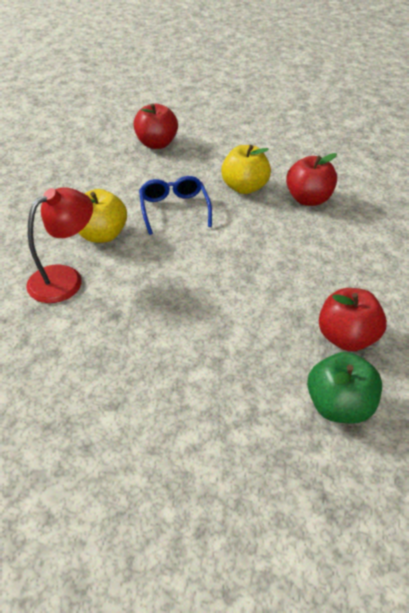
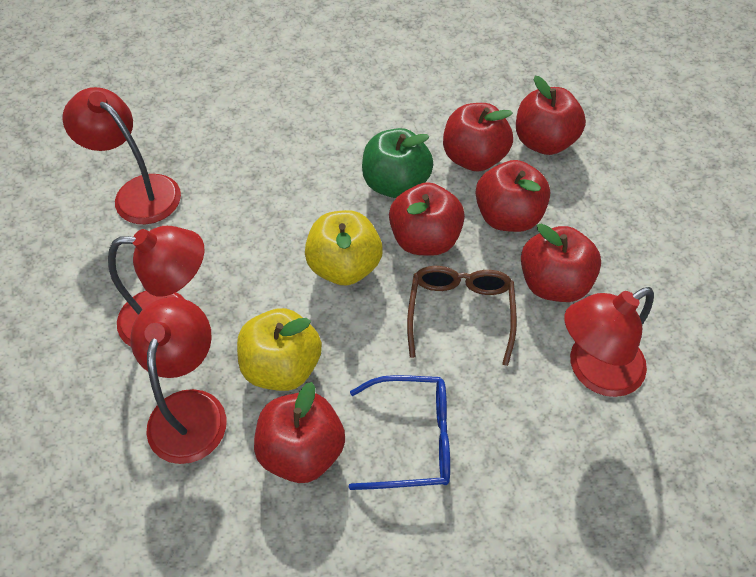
brown glasses: none = 0 -> [407,266,517,366] = 1
red apple: [133,103,178,149] [286,153,337,206] [319,288,387,351] = 3 -> [254,382,345,483] [389,182,465,256] [443,103,513,171] [475,160,550,232] [516,76,586,155] [521,223,601,302] = 6
red lamp: [26,187,93,303] = 1 -> [62,87,181,224] [108,226,205,347] [130,297,226,464] [564,287,654,397] = 4

